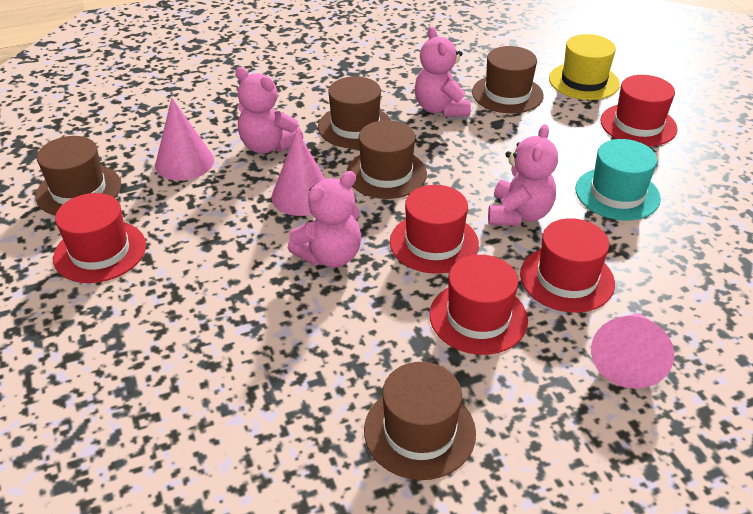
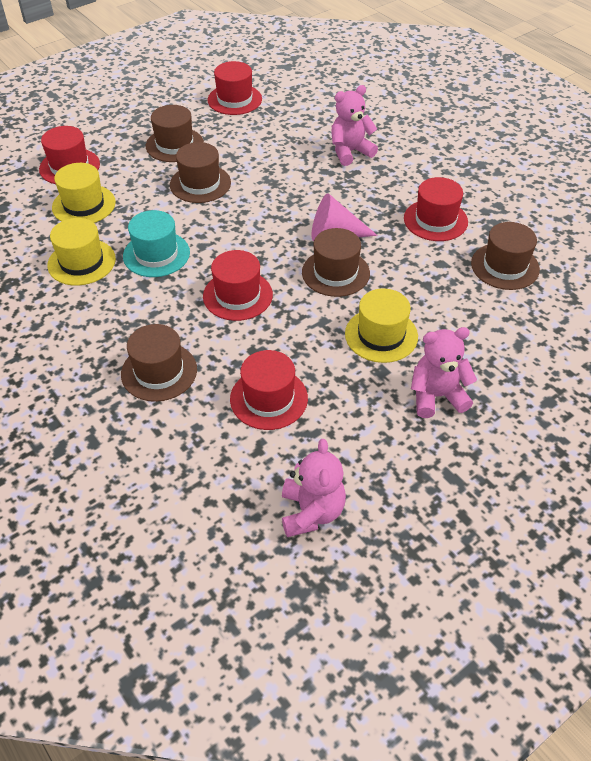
pink cone: [155,98,214,181] [271,130,325,216] [591,313,674,389] = 3 -> [312,193,378,241] = 1
pink teddy bear: [235,67,303,154] [288,171,361,268] [415,27,471,117] [488,124,558,226] = 4 -> [282,439,346,537] [331,85,378,166] [411,327,477,418] = 3
yellow hat: [549,34,620,100] = 1 -> [47,218,116,286] [52,163,116,223] [345,288,418,363] = 3

